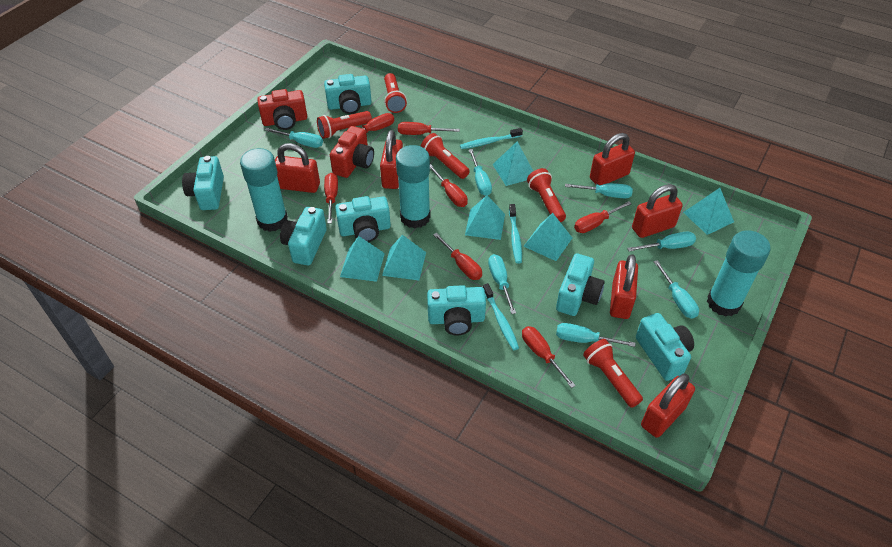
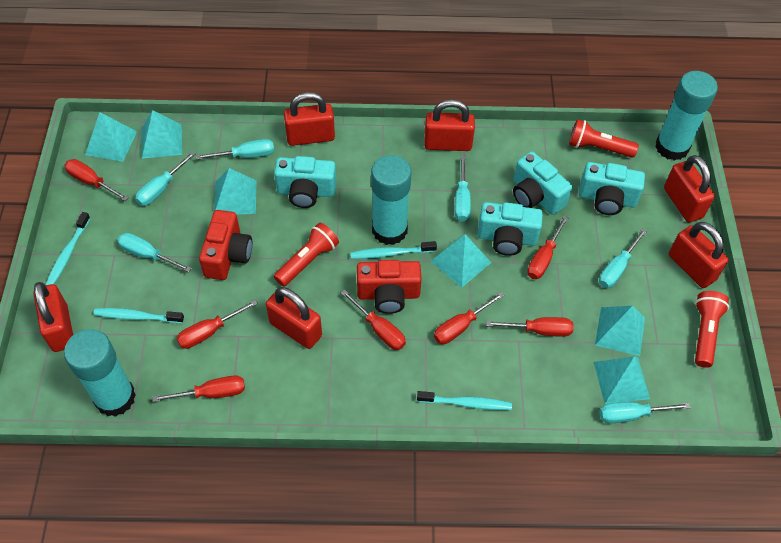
red flashlight: [317,111,372,139] [384,73,407,113] [421,133,470,179] [527,168,566,222] [583,339,643,408] = 5 -> [274,223,339,287] [569,119,639,158] [695,291,729,368] = 3
turquoise camera: [182,156,224,210] [280,207,327,265] [324,74,372,114] [335,196,391,242] [427,285,486,335] [556,253,605,316] [636,313,694,381] = 7 -> [274,156,336,208] [478,202,543,256] [513,151,572,215] [579,162,645,215] = 4
turquoise screwdriver: [265,128,323,148] [469,149,492,196] [488,254,516,314] [556,323,635,347] [565,183,633,198] [627,231,696,252] [654,260,699,319] = 7 -> [117,233,192,272] [135,151,196,206] [196,139,274,160] [455,155,471,221] [599,228,647,288] [599,402,691,423] = 6
turquoise toothbrush: [460,128,523,149] [483,283,519,350] [509,204,522,264] = 3 -> [45,212,90,286] [94,308,184,323] [351,241,437,259] [417,391,512,410] = 4

